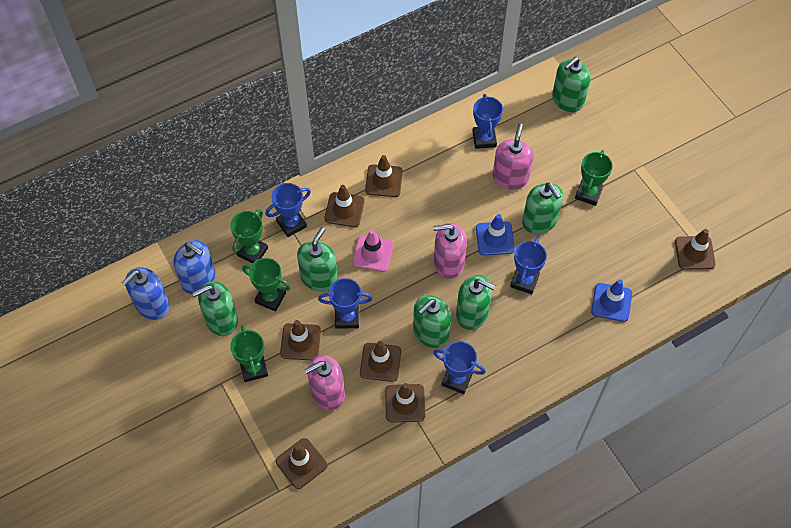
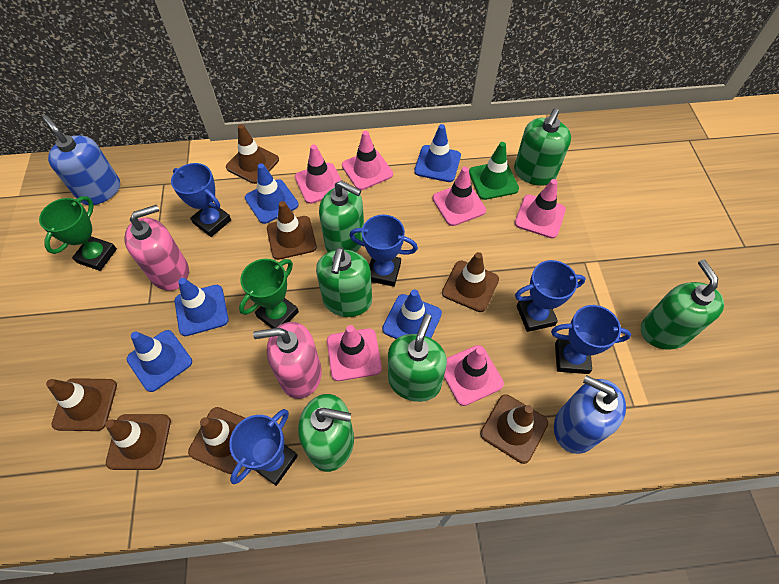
blue traffic cone: [476,214,515,255] [591,279,632,322] = 2 -> [127,330,192,392] [175,278,229,336] [245,163,299,224] [382,289,442,339] [414,124,461,182] = 5
green traffic cone: none = 0 -> [469,142,519,200] = 1
green trophy: [230,209,268,264] [230,325,268,382] [242,258,291,311] [575,150,613,206] = 4 -> [39,196,117,271] [239,259,299,329] = 2
pink soap dispenser: [304,355,345,410] [433,223,467,279] [493,124,534,189] = 3 -> [124,205,189,291] [253,322,322,399] = 2
pink traffic cone: [352,229,393,272] = 1 -> [295,144,341,204] [327,325,382,381] [342,131,393,190] [432,167,486,226] [444,345,504,406] [515,179,566,238] = 6

